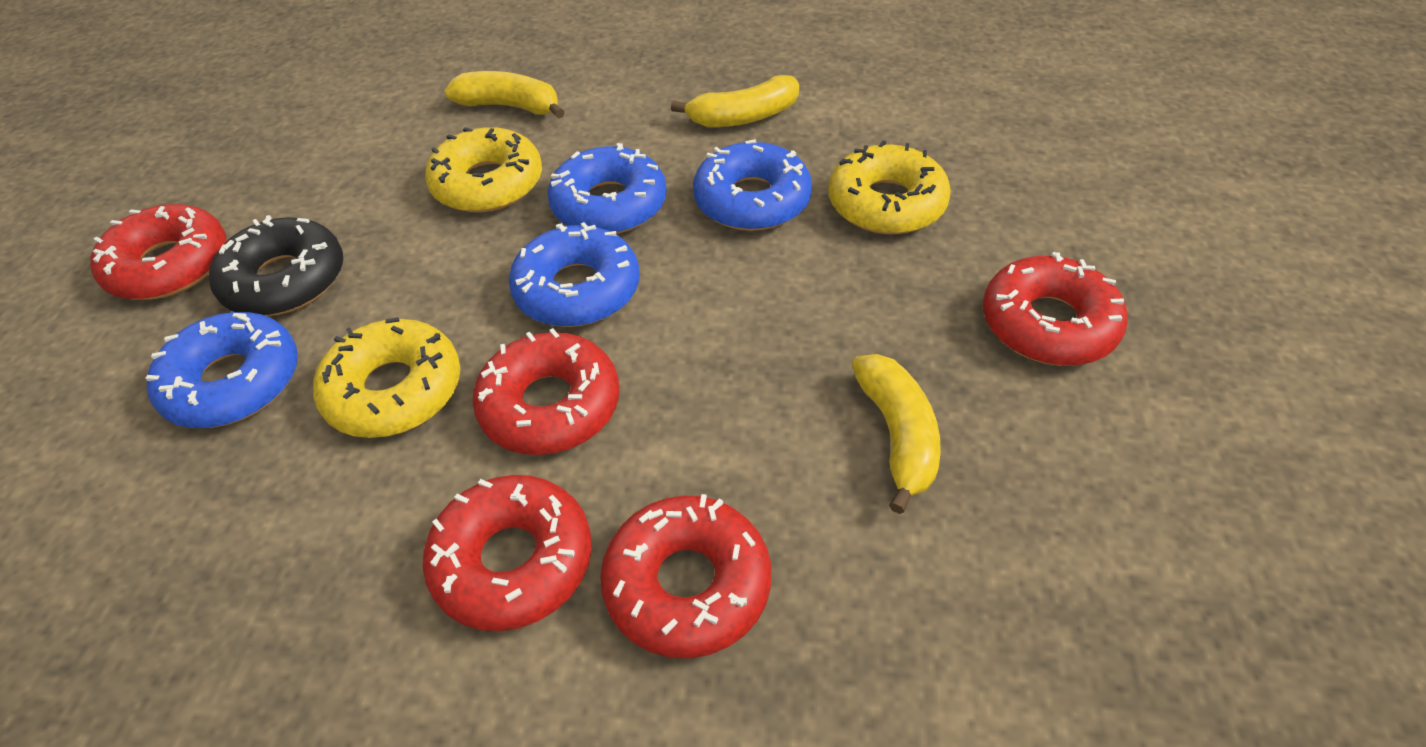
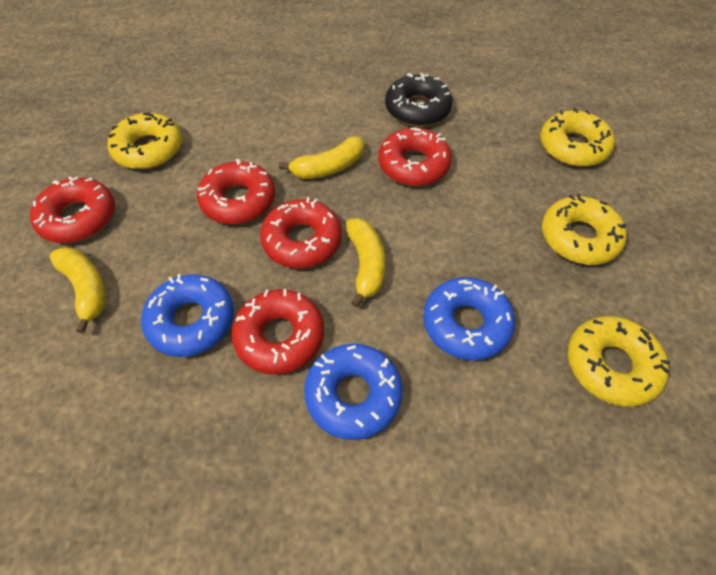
blue donut: [145,312,298,428] [509,222,639,327] [548,143,667,234] [693,139,812,231] = 4 -> [141,274,234,357] [304,344,403,440] [423,277,515,361] = 3
yellow donut: [313,317,460,438] [425,127,542,213] [828,140,951,234] = 3 -> [108,113,182,169] [540,108,615,167] [542,194,627,265] [568,316,670,407] = 4

